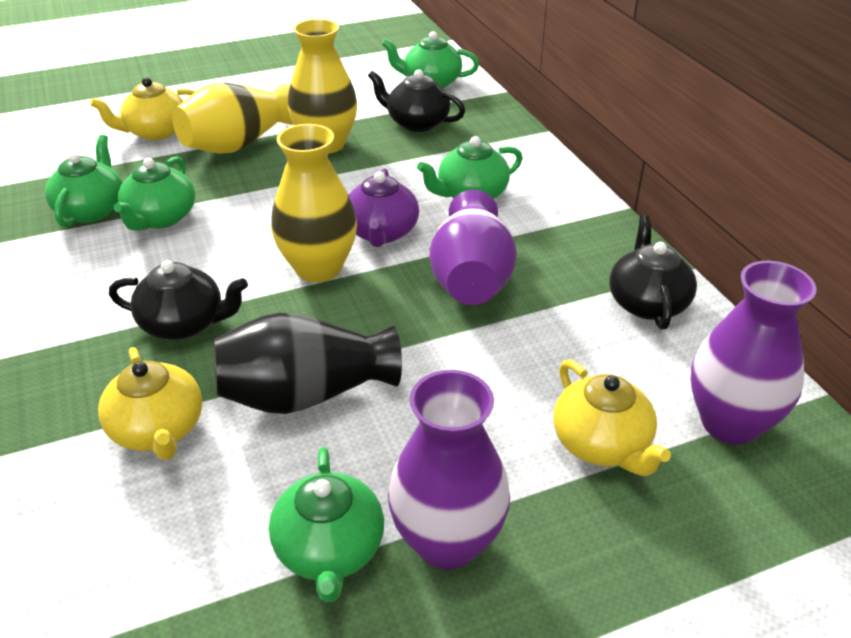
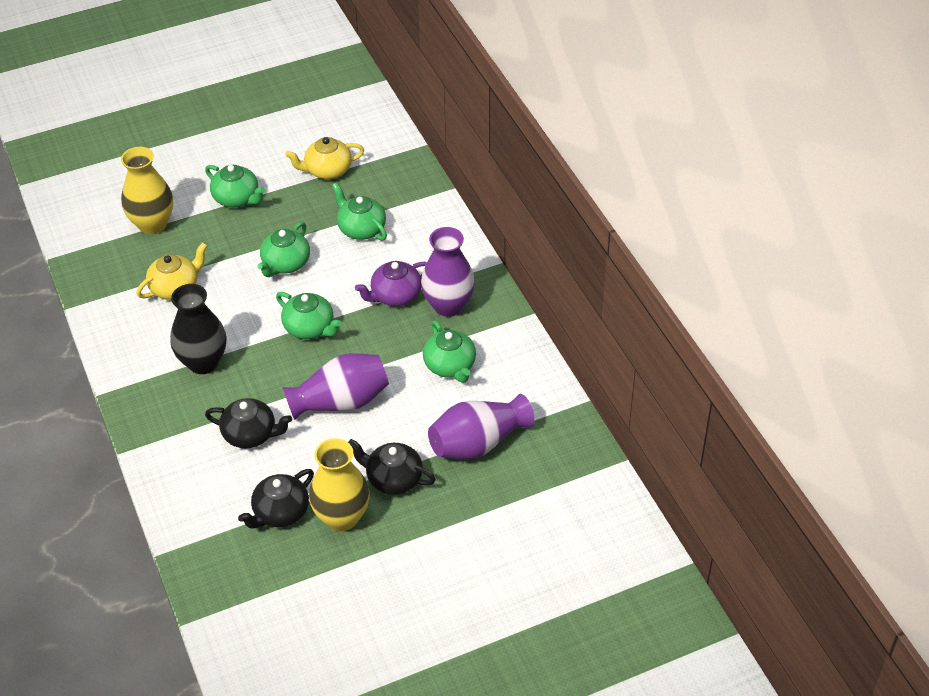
yellow teapot: [90,77,196,140] [98,347,202,460] [553,360,671,476] = 3 -> [137,242,207,300] [285,137,364,179] = 2
yellow vase: [172,83,294,154] [271,124,357,282] [288,19,357,154] = 3 -> [121,147,173,234] [309,438,370,531] = 2

